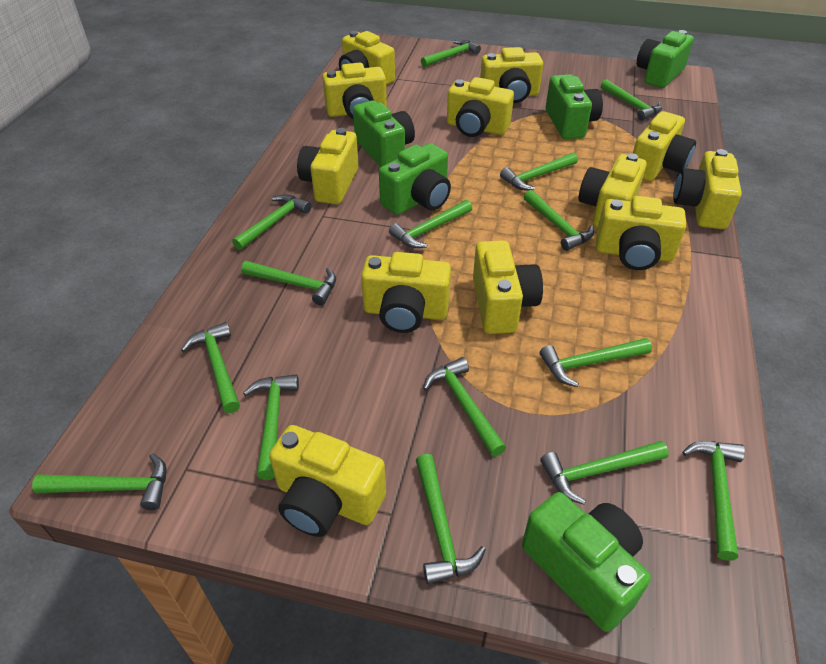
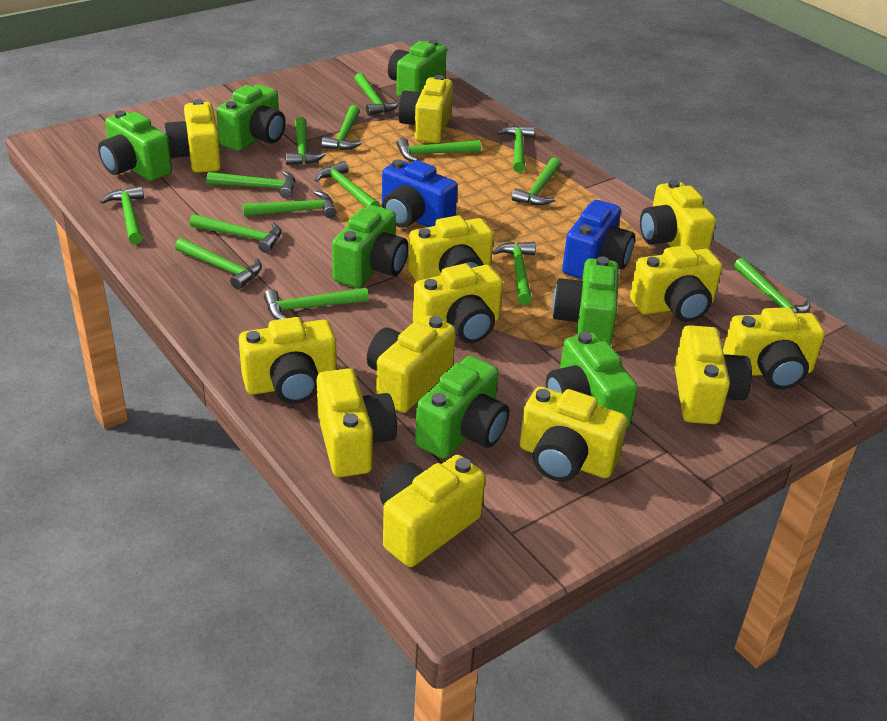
blue camera: none = 0 -> [382,159,458,228] [562,200,635,279] = 2
green camera: [353,100,415,167] [379,143,451,215] [522,492,651,632] [545,74,603,139] [636,30,694,88] = 5 -> [98,110,172,181] [216,85,286,151] [332,205,408,288] [388,39,447,97] [415,356,509,459] [546,332,638,428] [552,256,619,344] = 7
yellow camera: [269,425,386,537] [297,128,359,204] [322,63,387,119] [339,31,395,85] [361,252,451,333] [447,77,514,137] [473,240,543,334] [480,47,543,103] [578,153,647,228] [596,196,686,270] [633,111,696,181] [673,149,742,229] = 12 -> [164,99,221,173] [239,317,337,404] [317,369,397,477] [367,316,456,413] [380,455,485,567] [398,75,453,143] [408,215,494,282] [413,263,503,343] [520,386,627,482] [630,245,722,322] [640,180,716,250] [674,325,752,424] [723,307,825,390] = 13

